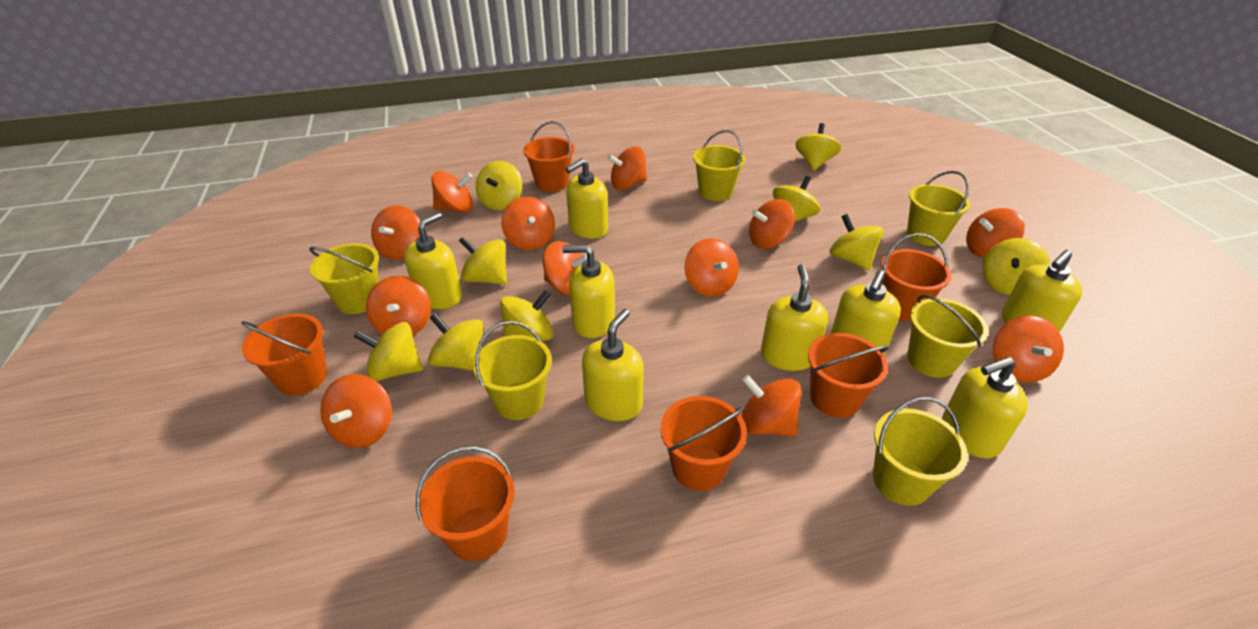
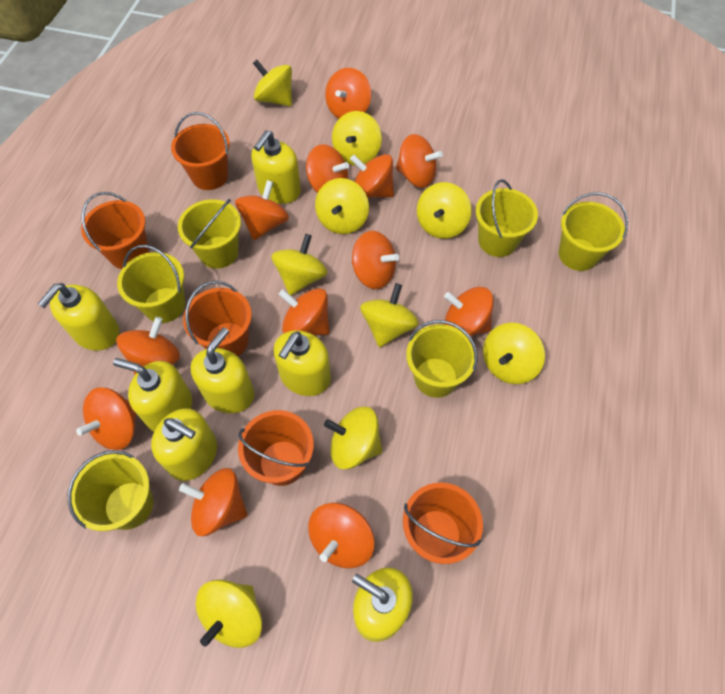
orange bucket: [242,314,327,395] [416,446,515,561] [523,121,574,192] [660,396,747,491] [808,333,889,418] [881,233,952,321] = 6 -> [81,192,149,269] [171,112,230,190] [183,281,252,356] [238,410,314,486] [403,483,483,564] = 5
yellow soap dispenser: [404,212,462,309] [562,245,615,338] [565,158,608,239] [582,309,644,421] [761,264,828,371] [831,270,901,355] [942,357,1028,459] [1002,250,1082,333] = 8 -> [38,283,119,351] [113,358,192,432] [151,408,217,481] [191,327,254,413] [251,130,301,204] [274,330,331,396] [352,567,413,642] = 7

